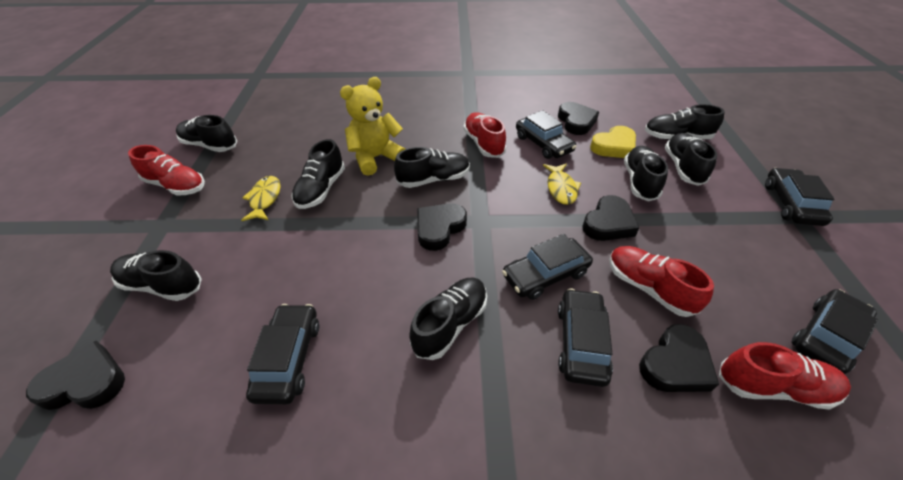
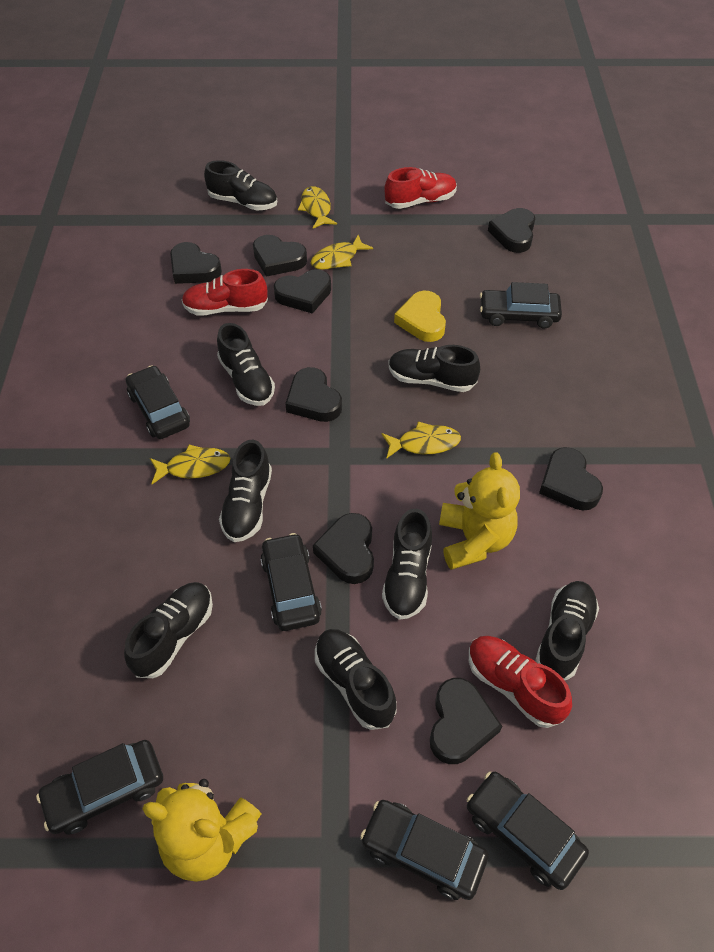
black heart: [26,341,125,410] [417,203,467,251] [558,102,599,135] [582,195,639,241] [639,324,719,392] = 5 -> [170,242,222,284] [253,235,307,277] [274,269,331,314] [285,367,342,422] [313,513,374,584] [430,678,502,764] [488,208,535,253] [539,447,603,511] = 8
red shoe: [128,145,205,196] [463,112,506,158] [609,246,714,317] [719,342,851,410] = 4 -> [182,269,268,316] [384,167,457,209] [469,636,572,728] = 3
yellow fish: [241,176,281,221] [543,164,581,205] = 2 -> [150,445,230,484] [298,186,337,228] [311,235,373,270] [382,422,461,459] = 4
yellow teddy bear: [340,77,405,176] = 1 -> [142,779,261,882] [439,452,520,570] = 2

